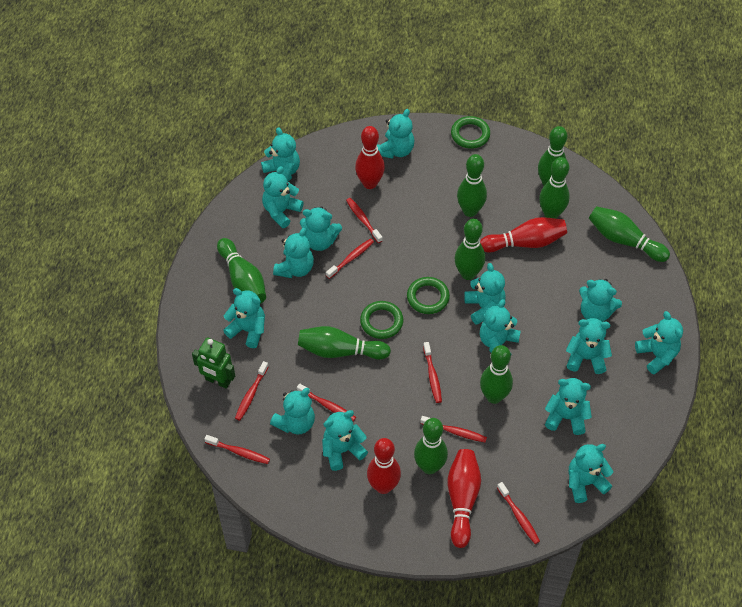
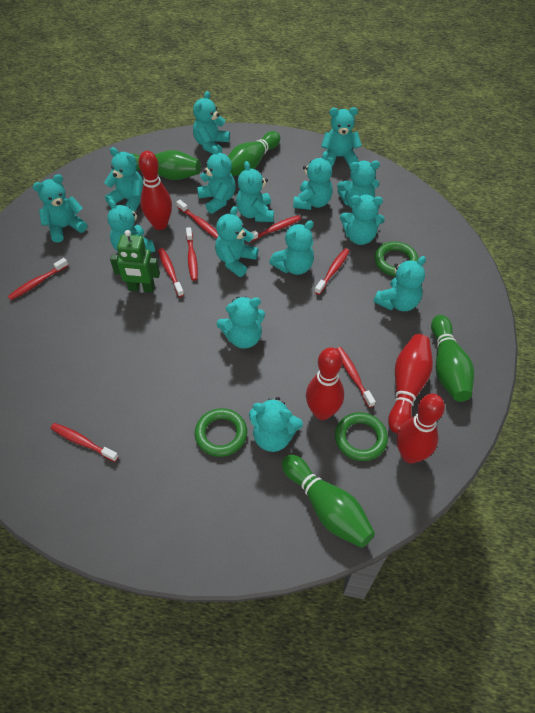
green bowling pin: [217,238,266,304] [298,326,391,360] [414,418,448,474] [454,219,485,280] [457,154,487,217] [480,345,513,404] [538,126,567,186] [539,157,570,219] [589,206,670,262] = 9 -> [130,150,201,180] [228,131,280,176] [282,455,375,548] [431,315,474,402] = 4

